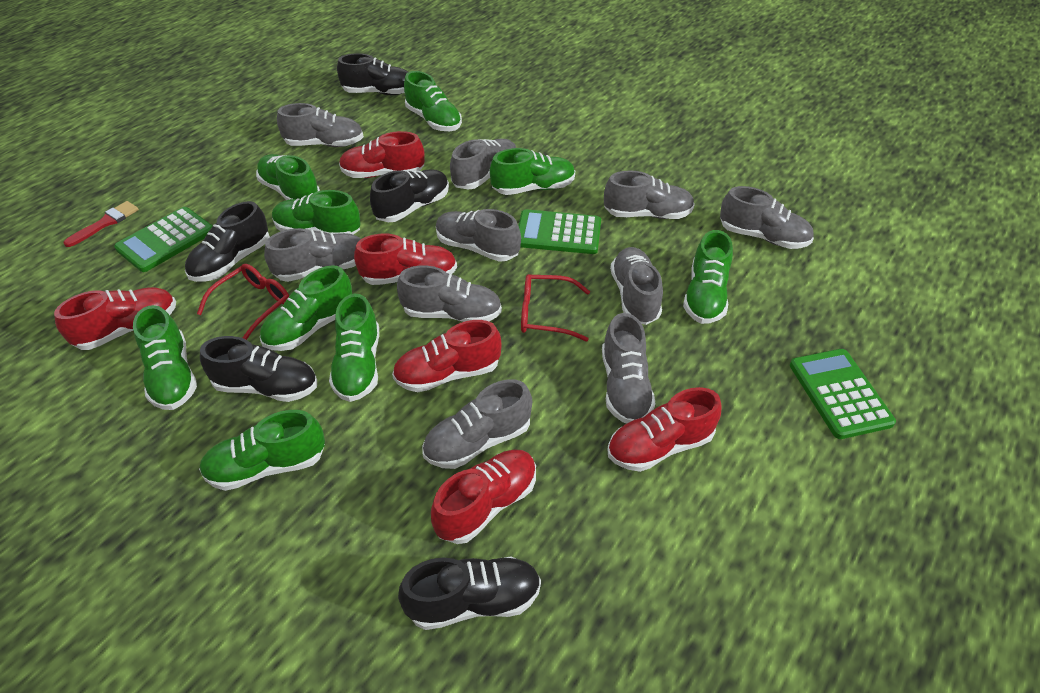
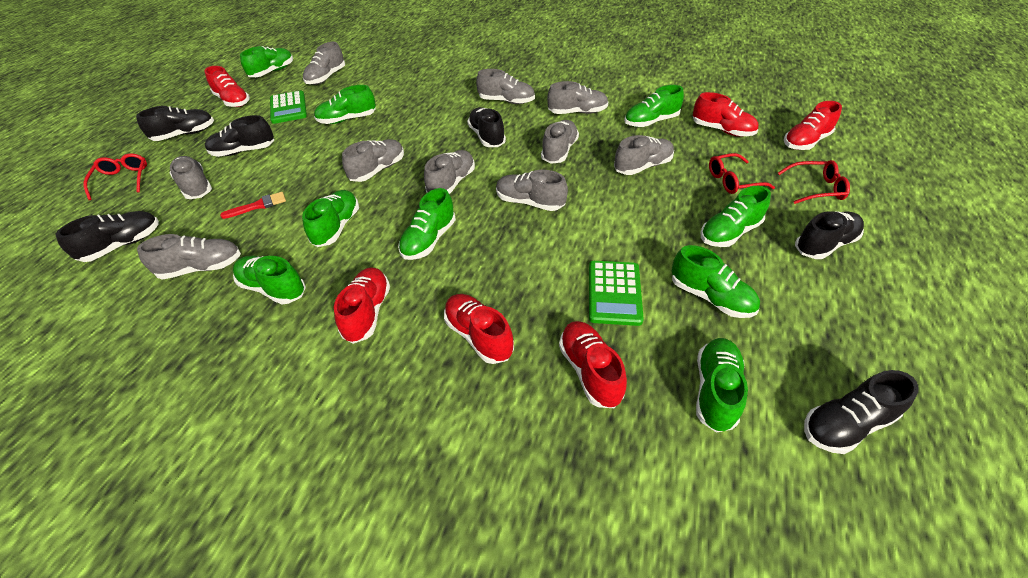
black shoe: [185,201,270,282] [200,336,317,402] [337,53,408,95] [370,169,449,222] [398,556,541,630] = 5 -> [56,211,159,262] [136,106,214,141] [205,115,274,157] [467,107,506,147] [795,211,864,259] [804,370,919,454] = 6
green calculator: [114,207,213,272] [518,209,601,254] [790,349,896,439] = 3 -> [270,90,307,124] [589,261,644,326] = 2
red glasses: [197,264,289,340] [521,274,590,342] = 2 -> [84,153,147,200] [709,153,775,194] [778,160,850,204] = 3

